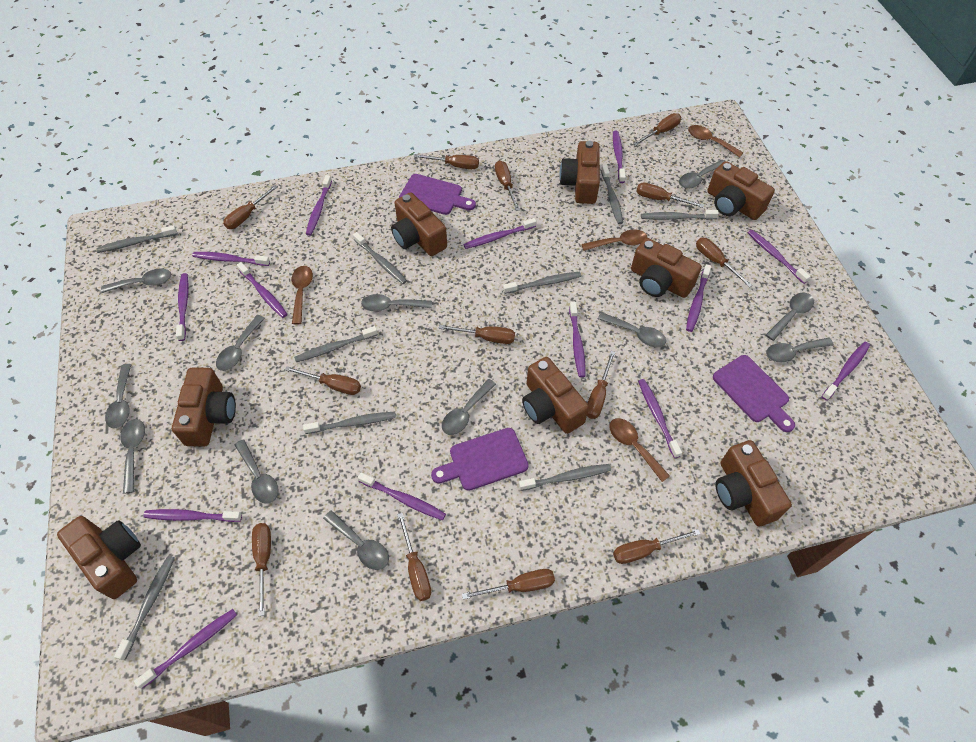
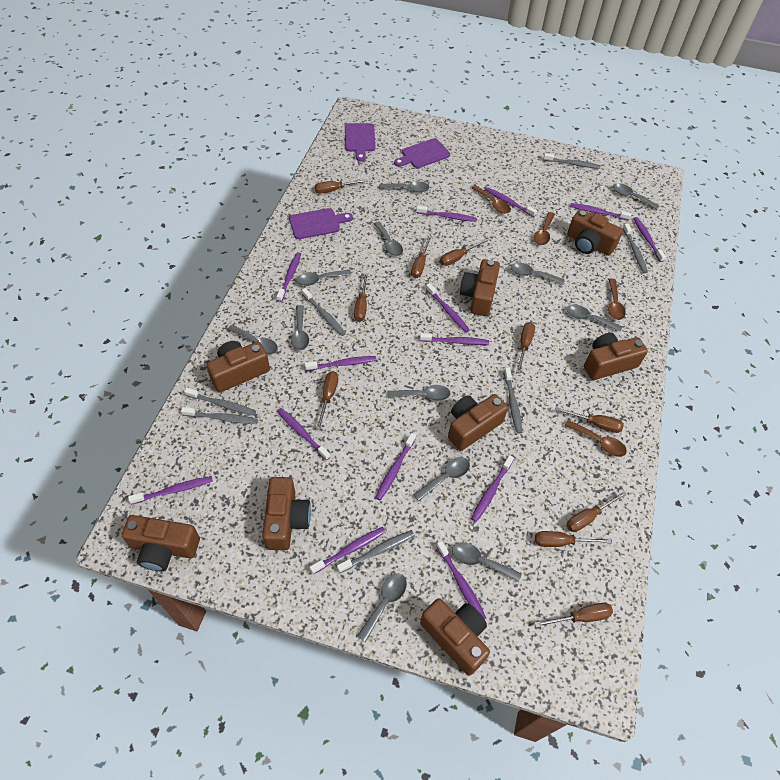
brown screwdriver: [223,185,278,229] [252,523,271,616] [285,366,361,395] [397,513,431,601] [414,154,479,169] [438,325,515,344] [462,569,555,600] [495,161,520,211] [587,351,615,419] [613,529,700,564] [633,113,681,146] [636,183,704,208] [696,238,753,288] = 13 -> [315,179,368,194] [316,371,338,430] [354,273,368,321] [411,235,432,278] [440,239,488,266] [516,322,535,373] [534,603,613,627] [535,531,611,547] [555,407,624,433] [567,491,627,532] = 10
grey toothbrush: [97,225,177,253] [114,555,175,660] [294,326,378,362] [303,412,396,434] [353,232,407,284] [503,272,581,294] [519,464,611,491] [601,165,623,224] [641,210,719,220] = 9 -> [181,407,258,424] [184,388,256,416] [302,288,346,336] [337,530,415,573] [504,367,522,434] [543,153,600,169] [623,224,648,273] = 7

